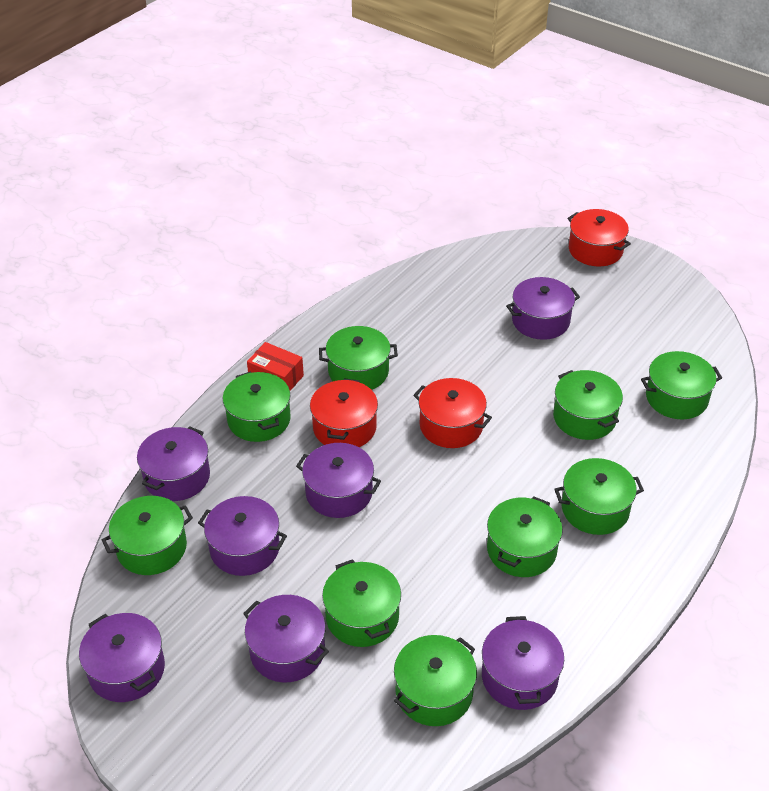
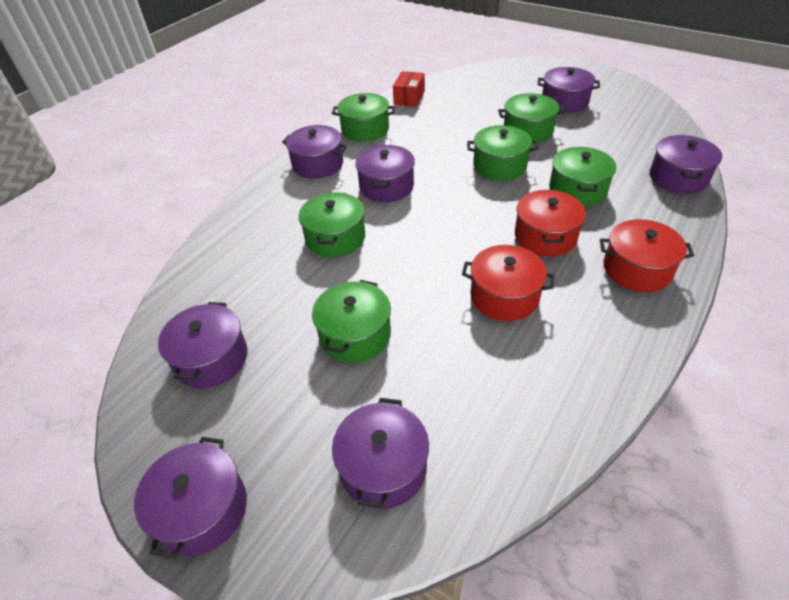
green pot: [102,496,193,575] [223,371,291,442] [319,326,398,390] [322,559,401,647] [394,635,477,726] [487,496,563,577] [553,370,623,440] [554,458,644,535] [641,351,722,419] = 9 -> [298,192,365,257] [312,280,391,363] [332,93,395,142] [467,125,538,181] [498,93,565,143] [549,147,616,206] = 6

